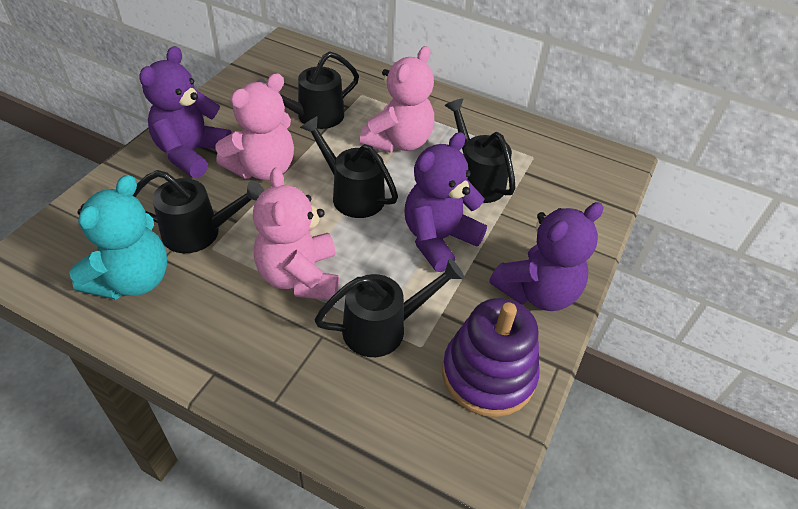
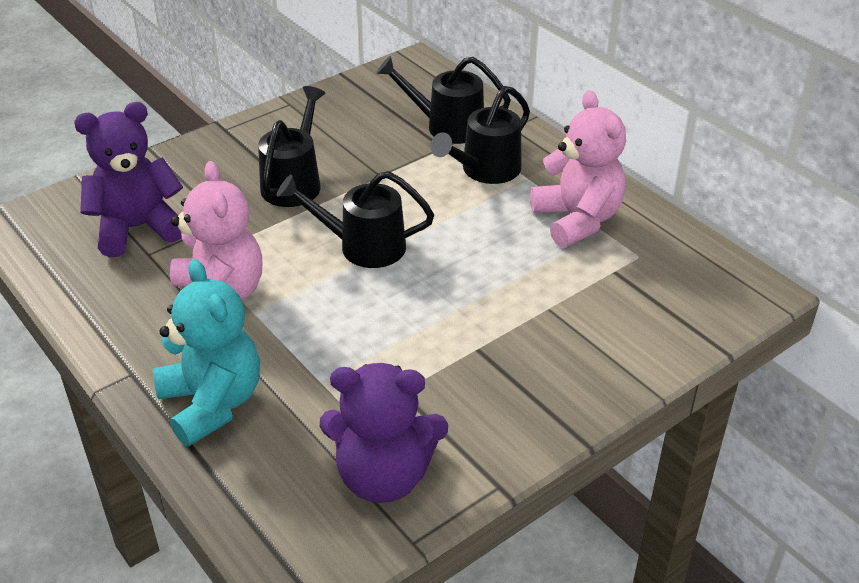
black watering can: [132,170,264,253] [256,51,359,129] [300,116,398,218] [314,258,465,357] [445,98,516,203] = 5 -> [258,86,325,207] [277,171,434,268] [376,56,511,144] [431,86,530,184] = 4
pink teddy bear: [215,73,294,180] [253,168,339,300] [360,46,434,153] = 3 -> [170,161,262,300] [530,90,626,247] = 2
purple stacking toy: [442,298,539,417] = 1 -> none = 0
purple teddy bear: [139,46,232,178] [404,132,487,272] [490,202,603,311] = 3 -> [74,102,183,257] [320,363,448,503] = 2

